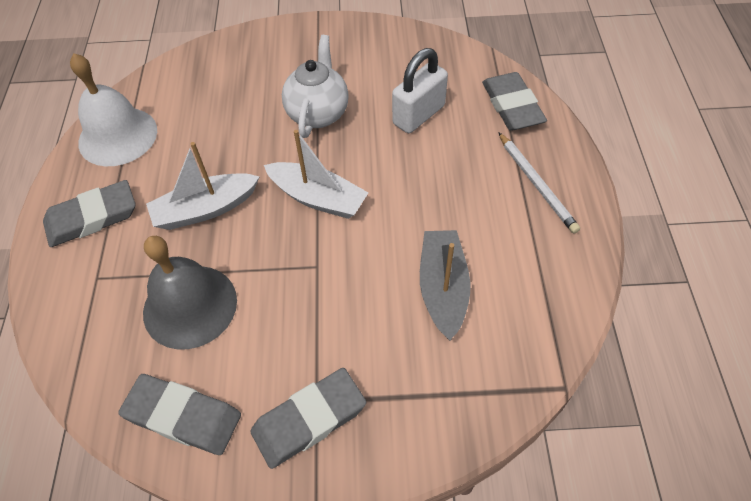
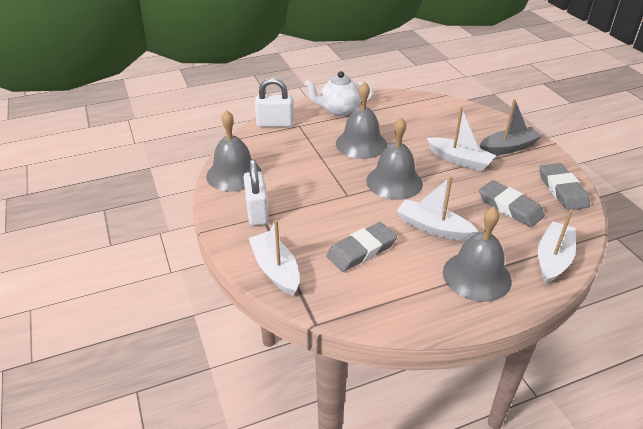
grey bell: [143,236,237,350] = 1 -> [206,110,262,192] [336,82,387,159] [366,117,423,200] [443,207,512,302] = 4
grey eraser: [43,180,136,247] [118,374,241,455] [250,368,366,469] [482,72,547,131] = 4 -> [327,222,397,272] [479,180,545,227] [539,163,590,210] = 3
white bell: [70,53,157,166] = 1 -> none = 0
white boat: [146,142,260,230] [264,130,368,219] = 2 -> [249,220,299,296] [397,176,479,240] [427,107,496,171] [538,209,576,284] = 4
white padlock: [392,48,448,133] = 1 -> [244,159,269,226] [255,78,293,127] = 2
white pencil: [498,132,580,233] = 1 -> none = 0

